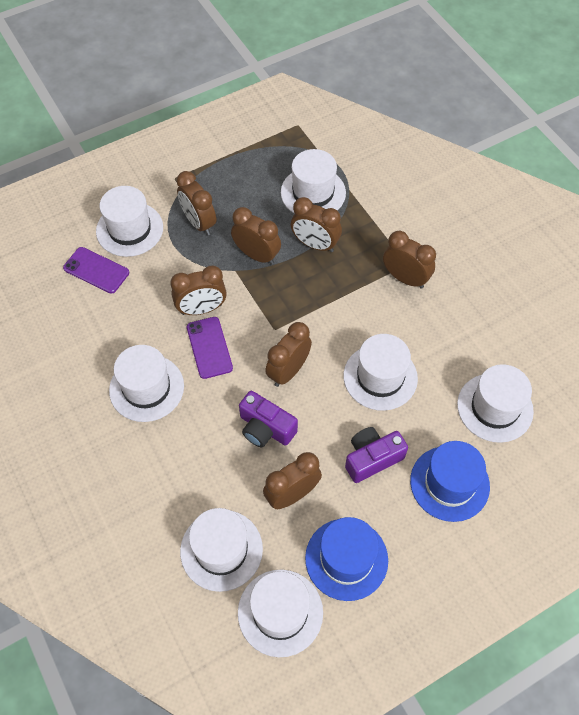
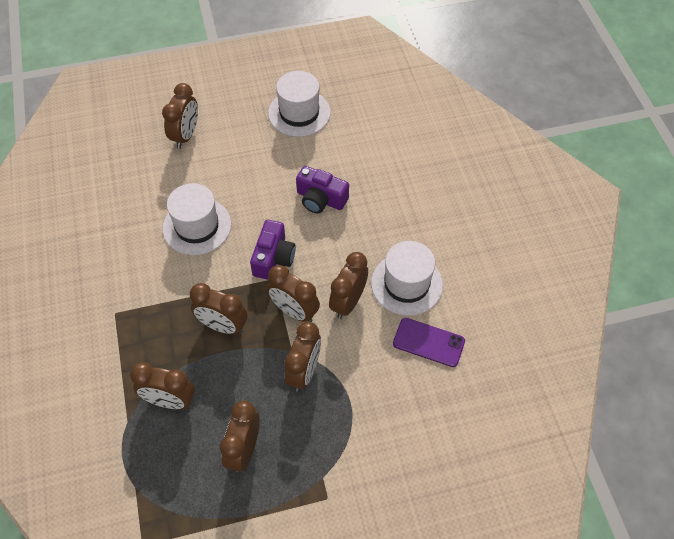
blue hat: [305,517,388,601] [410,441,490,522] = 2 -> none = 0
purple phone: [63,247,129,294] [187,317,233,379] = 2 -> [393,318,465,367] = 1
white hat: [96,186,163,257] [109,345,184,422] [180,508,263,592] [238,570,323,657] [281,149,346,214] [344,334,418,411] [457,364,534,443] = 7 -> [162,183,231,255] [268,71,331,137] [371,241,443,316] = 3

